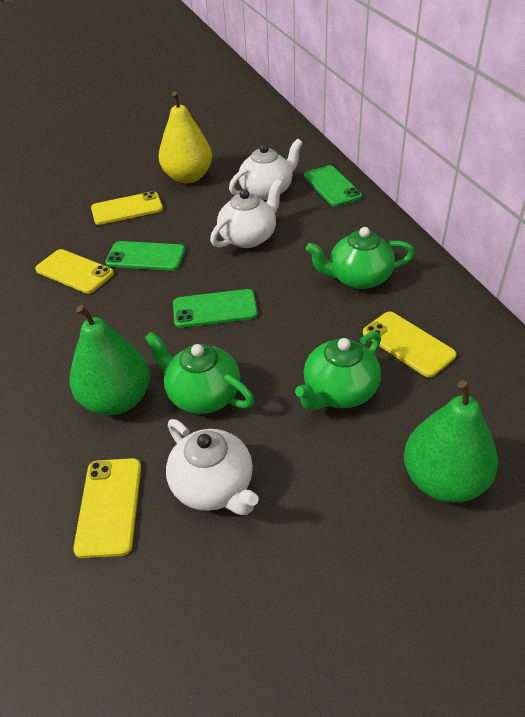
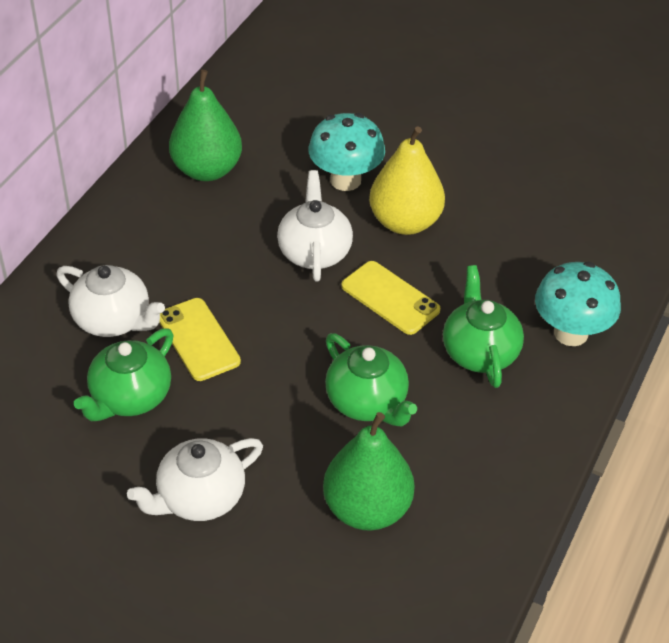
green phone: [105,241,185,271] [173,289,258,328] [304,165,362,206] = 3 -> none = 0
turquoise mushroom: none = 0 -> [308,113,385,191] [535,262,621,346] = 2
yellow phone: [35,249,114,294] [73,458,141,558] [91,191,163,225] [363,312,457,377] = 4 -> [159,298,241,381] [341,261,441,335] = 2

